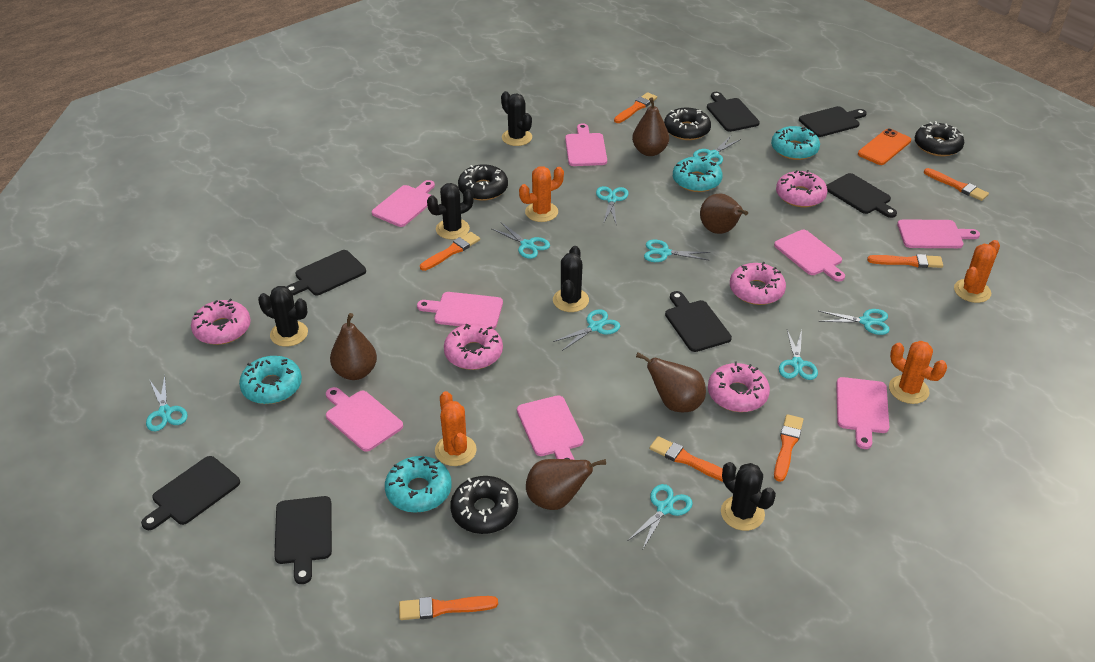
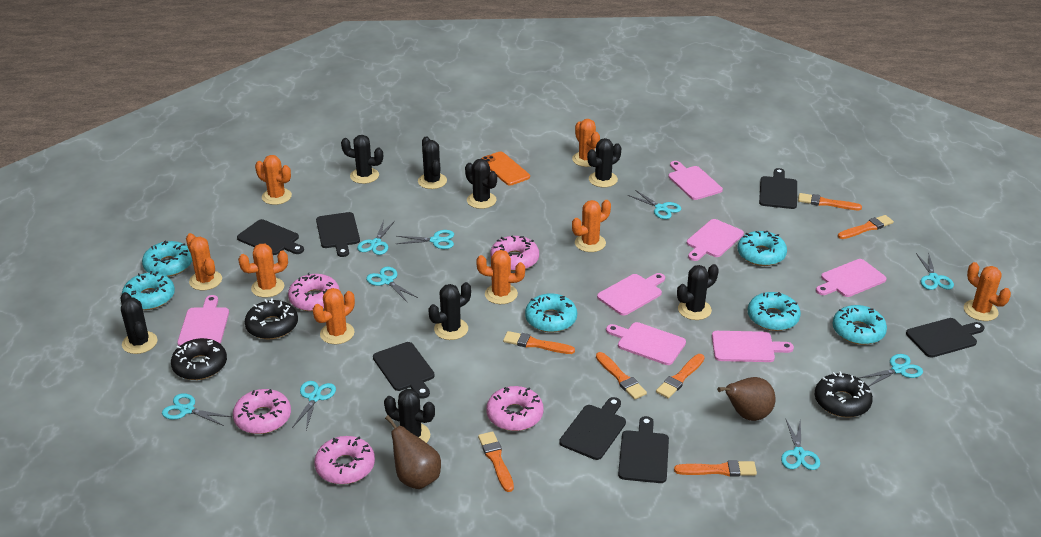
black cactus: [258,286,308,347] [427,183,474,240] [501,91,532,146] [553,246,589,312] [721,462,776,531] = 5 -> [120,292,157,354] [341,135,383,184] [384,389,435,443] [418,137,447,189] [428,282,471,340] [465,159,497,209] [587,138,621,188] [677,264,719,320] = 8
black donut: [451,476,518,534] [458,164,508,201] [664,108,711,140] [915,121,964,156] = 4 -> [171,338,227,380] [245,298,298,339] [815,372,873,417] = 3
brown pear: [330,313,377,380] [526,459,606,510] [632,97,669,156] [636,353,706,412] [700,194,748,234] = 5 -> [385,415,441,489] [717,377,776,421] = 2
orange cactus: [435,391,477,466] [519,166,564,222] [889,341,947,404] [954,240,1000,303] = 4 -> [186,233,222,290] [238,244,288,298] [255,155,292,205] [313,288,355,344] [476,250,525,304] [572,119,600,167] [572,200,611,252] [964,262,1011,321] = 8
pink cutting board: [326,387,403,452] [372,180,435,227] [417,292,503,329] [517,395,584,460] [565,123,607,166] [774,230,845,282] [836,377,889,449] [897,219,980,248] = 8 -> [177,295,229,346] [597,273,665,316] [606,322,686,365] [668,161,723,200] [687,219,744,261] [712,331,794,362] [816,259,887,297] = 7
turquoise donut: [239,356,302,404] [385,456,452,513] [673,157,723,192] [771,126,820,160] = 4 -> [122,271,175,310] [142,241,192,277] [525,293,577,333] [738,231,787,266] [748,292,801,331] [833,305,887,345] = 6

